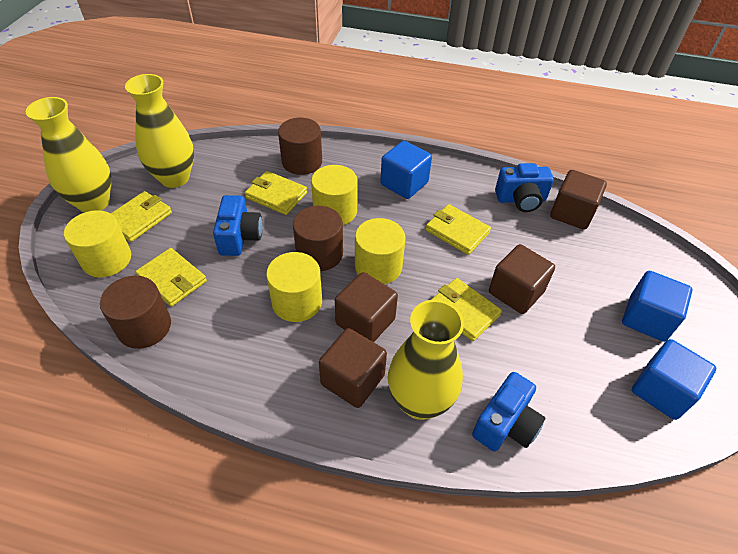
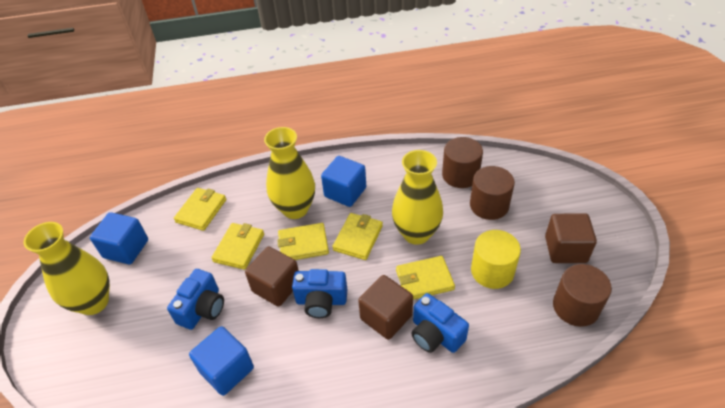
brown cube: [319,328,387,408] [335,272,398,342] [489,244,555,314] [550,170,607,230] = 4 -> [245,247,299,307] [358,275,413,340] [545,213,597,263] = 3
yellow cylinder: [64,210,131,278] [266,252,322,322] [311,165,358,225] [355,218,405,284] = 4 -> [471,230,521,289] = 1

